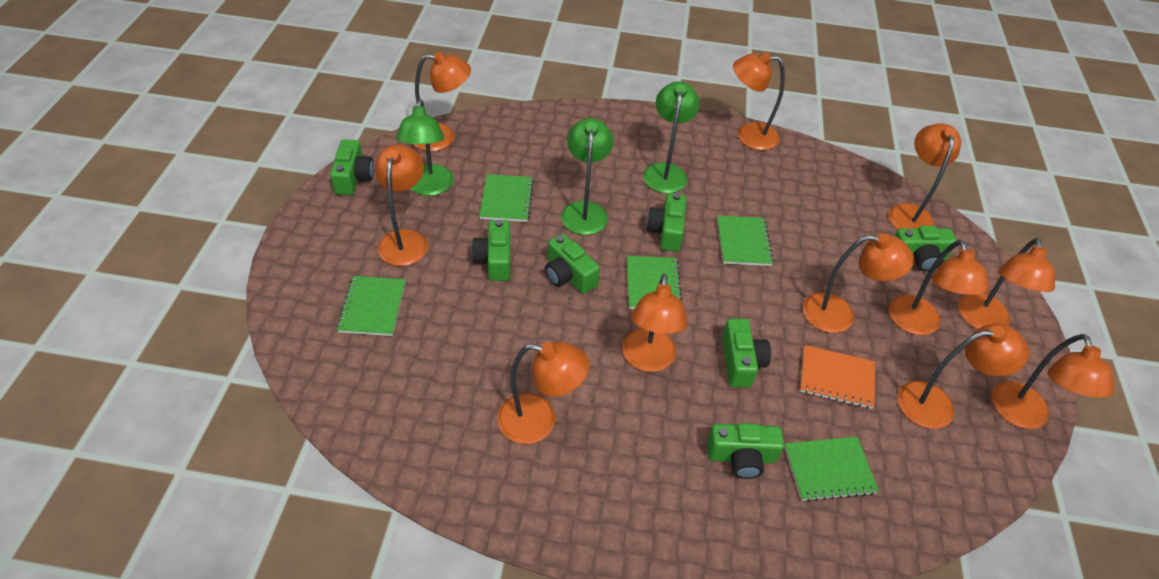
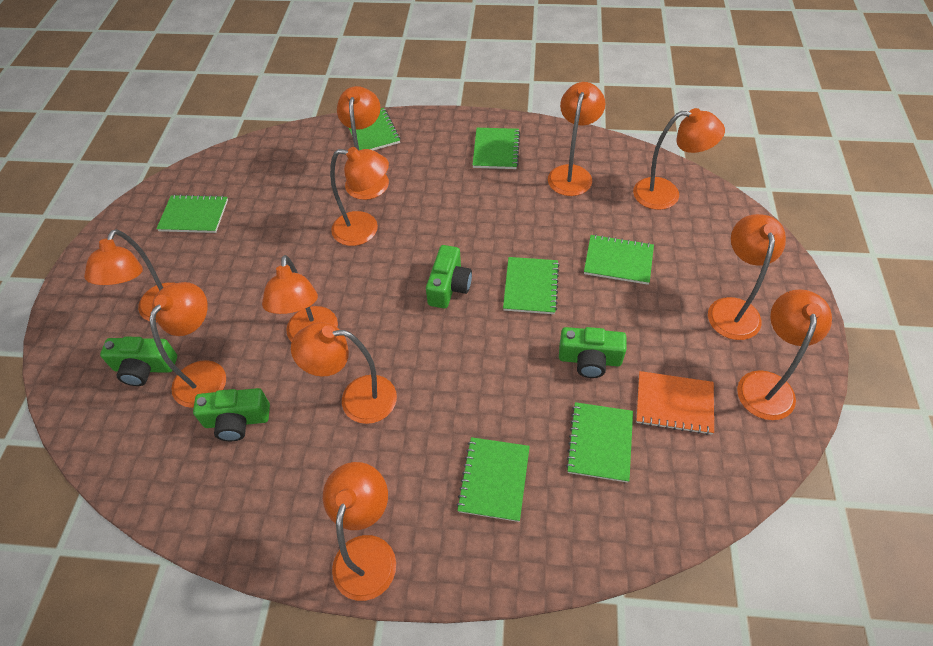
green camera: [330,140,374,195] [472,220,510,281] [545,233,600,294] [647,193,686,252] [707,423,784,479] [722,318,771,387] [895,226,957,271] = 7 -> [100,337,177,386] [193,388,270,441] [426,245,472,308] [559,327,627,378] = 4
green lamp: [396,99,453,196] [561,118,613,235] [643,81,700,193] = 3 -> none = 0
green notebook: [337,276,405,336] [479,174,534,222] [627,256,682,309] [717,216,774,266] [784,437,879,502] = 5 -> [156,194,228,233] [349,108,400,150] [456,437,530,522] [472,128,520,169] [503,257,560,314] [566,402,633,483] [584,235,654,285] = 7

